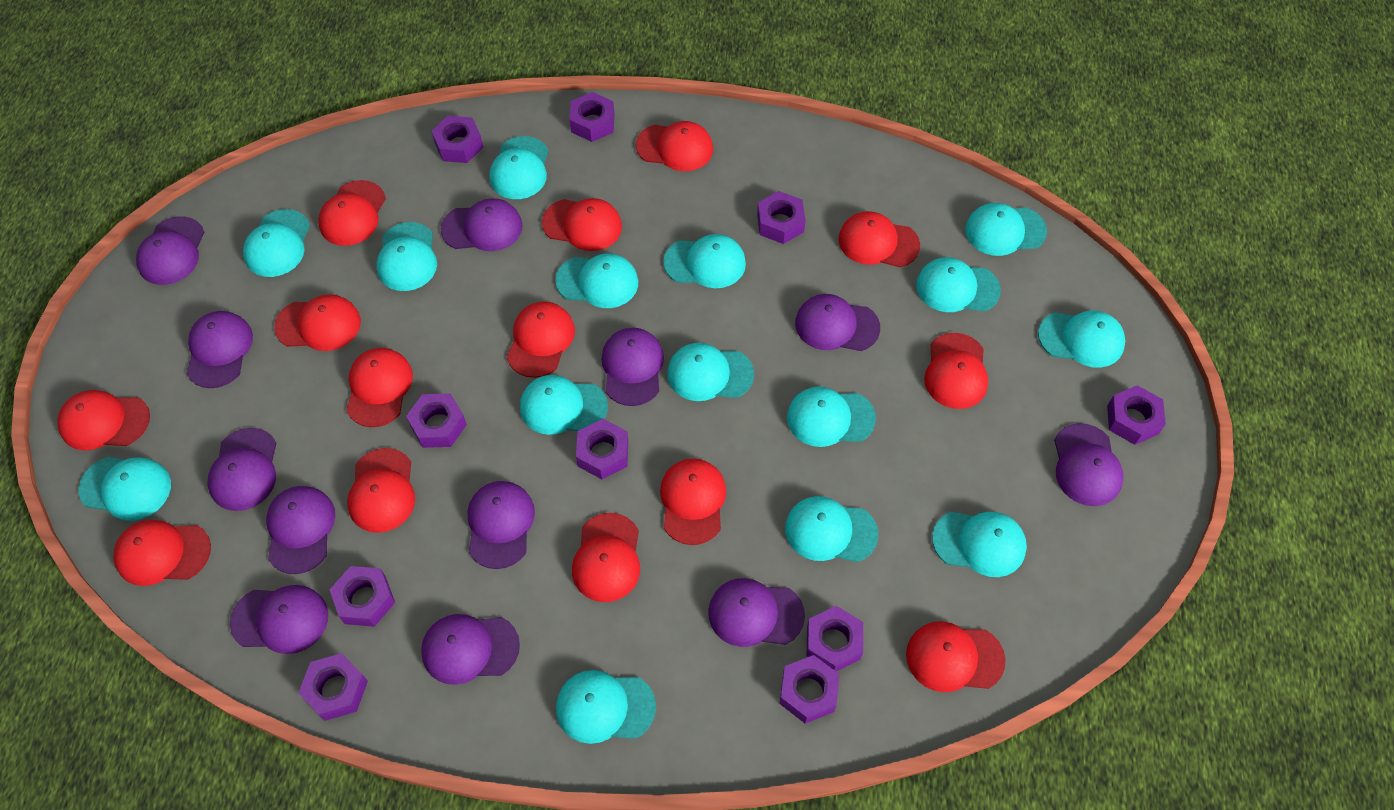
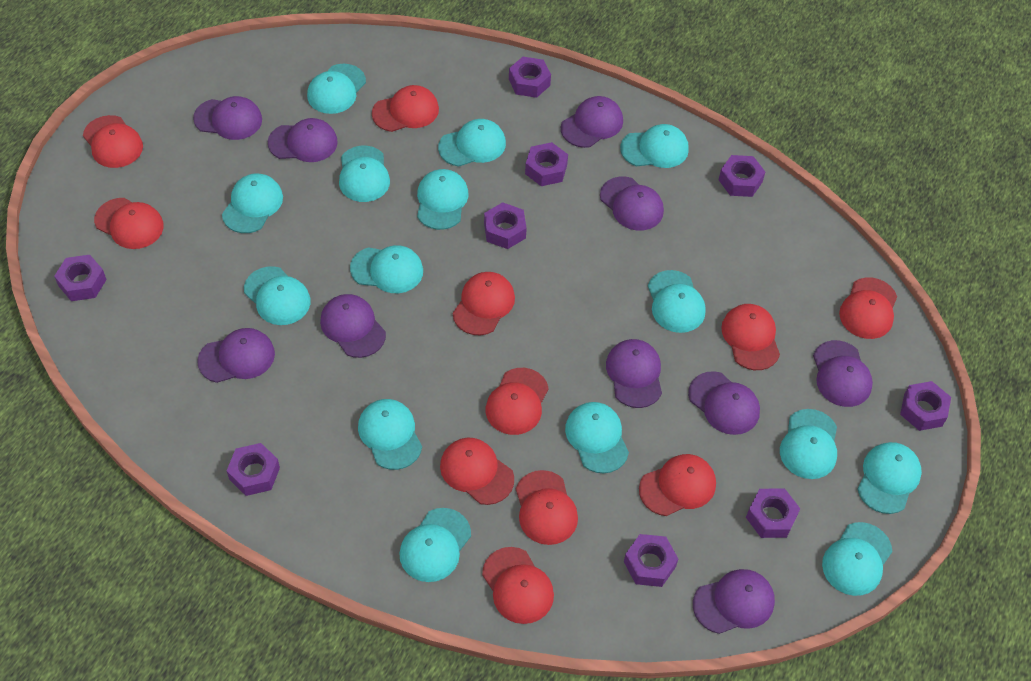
purple cap: [136,217,205,285] [186,311,253,388] [207,428,276,511] [230,585,328,654] [266,486,335,574] [421,614,520,685] [441,198,523,251] [468,481,535,569] [601,328,664,406] [708,578,805,647] [795,294,880,351] [1054,423,1124,506] = 12 -> [193,96,262,140] [197,328,275,383] [268,118,338,162] [320,294,386,358] [561,96,623,148] [600,177,664,231] [606,339,662,408] [688,371,760,435] [693,569,775,634] [813,340,873,407] = 10
purple nut: [298,653,368,721] [330,566,395,627] [406,393,467,448] [431,116,483,163] [569,92,614,142] [576,419,628,479] [757,191,806,244] [780,655,840,724] [807,606,863,672] [1107,385,1166,445] = 10 -> [54,255,107,301] [227,443,280,496] [484,202,527,249] [509,57,551,98] [525,142,568,186] [624,534,678,587] [719,155,765,197] [746,488,800,538] [900,381,951,431] = 9
red cap: [58,390,150,450] [114,520,211,586] [274,294,361,351] [318,180,386,246] [346,348,413,427] [347,448,415,533] [507,301,575,378] [542,198,622,251] [572,513,640,602] [636,121,713,171] [660,458,726,545] [838,211,920,267] [906,621,1006,692] [924,333,988,409] = 14 -> [83,115,143,168] [94,198,164,249] [372,85,439,132] [440,438,514,505] [453,272,515,335] [482,547,554,624] [486,368,549,435] [516,470,578,545] [639,454,716,516] [721,304,780,370] [839,277,897,339] = 11

